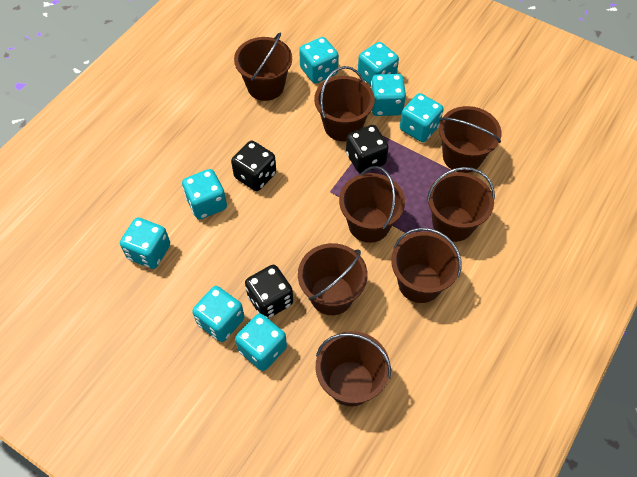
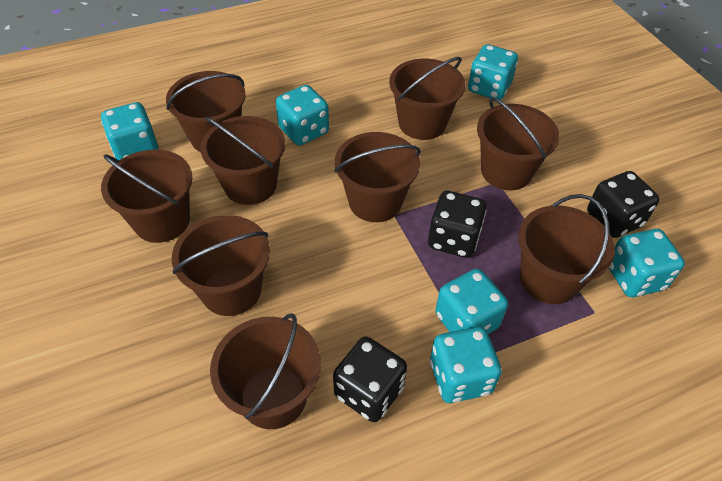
brown bucket: [234,33,292,101] [298,243,368,315] [314,66,375,141] [316,331,391,406] [339,166,405,243] [391,228,462,303] [427,167,495,242] [439,106,502,173] = 8 -> [101,150,192,243] [166,71,246,152] [172,215,270,316] [201,116,285,205] [210,313,321,429] [334,132,421,222] [389,57,466,140] [477,98,560,190] [518,194,615,304] = 9
turquoise dice: [120,218,170,269] [182,169,227,219] [192,286,244,342] [235,313,287,371] [299,37,339,83] [358,42,399,85] [371,74,406,116] [400,93,444,142] = 8 -> [101,102,158,160] [276,85,329,146] [430,327,502,403] [435,269,508,334] [468,44,518,100] [609,229,685,297] = 6

